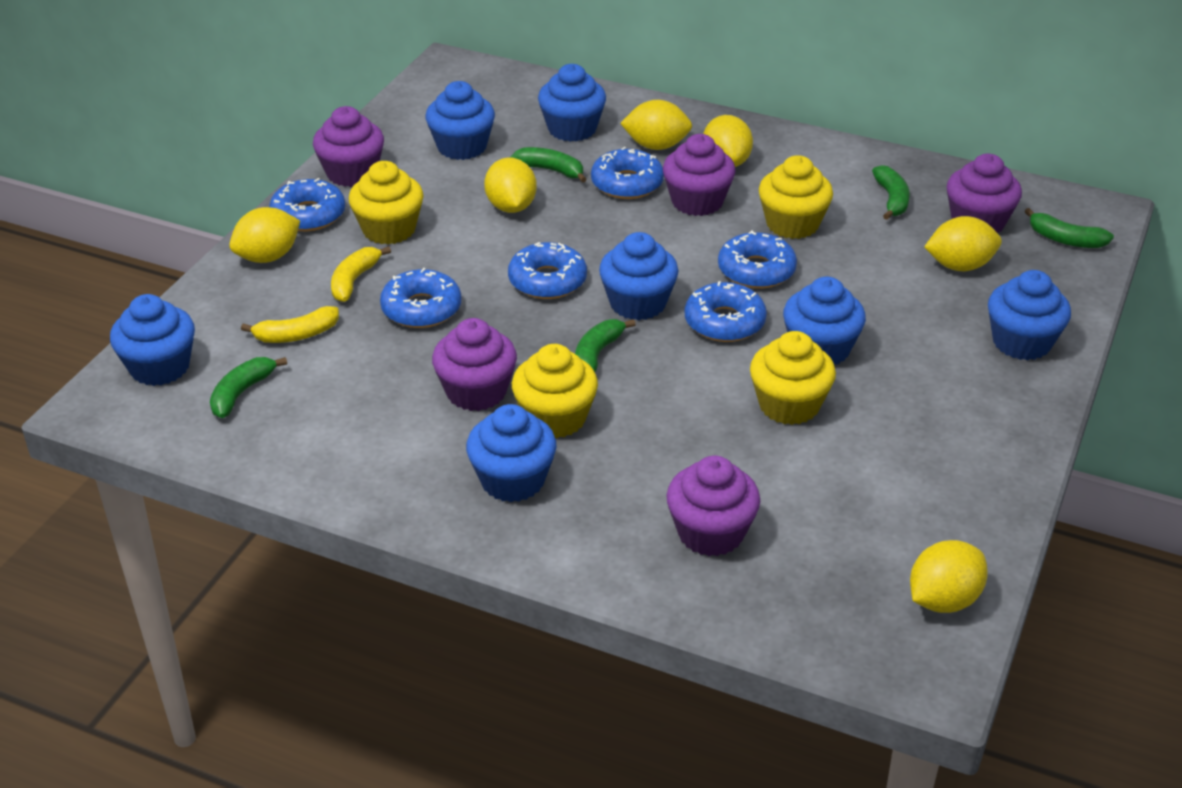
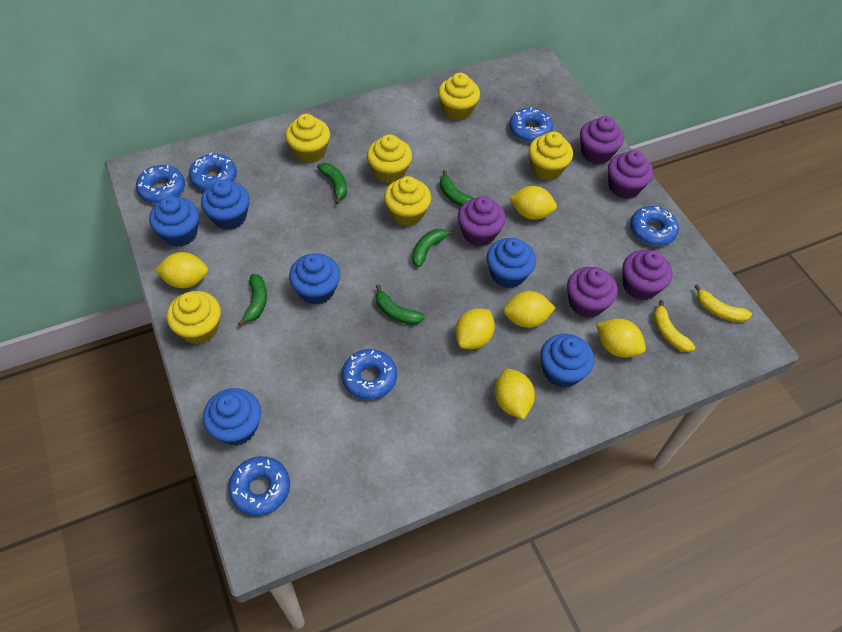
blue cupcake: [110,294,195,386] [426,81,495,160] [466,404,556,502] [538,64,606,142] [599,232,678,320] [783,276,866,365] [988,270,1071,360] = 7 -> [149,196,199,247] [201,179,250,230] [203,388,261,446] [289,253,340,305] [487,238,536,288] [540,334,594,388] = 6
yellow cupcake: [349,161,423,245] [512,344,598,438] [750,331,836,425] [759,155,833,239] = 4 -> [167,291,221,344] [285,114,330,163] [367,134,412,184] [384,176,431,226] [438,73,480,121] [528,132,573,180] = 6

